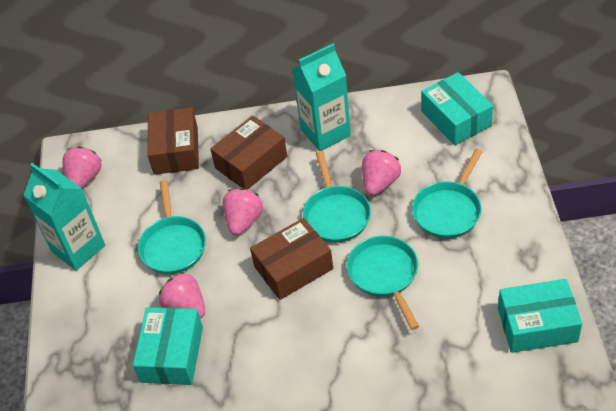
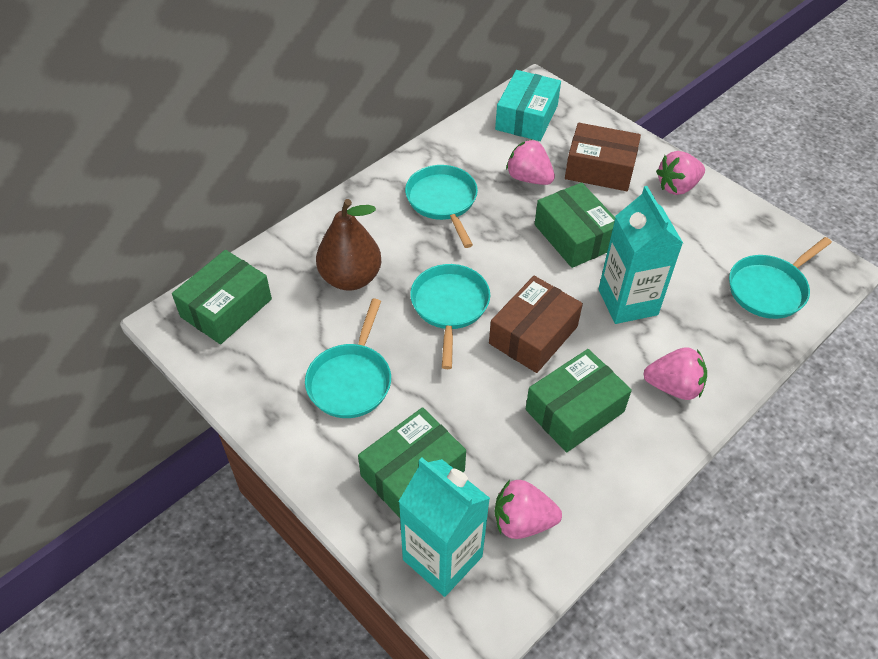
brown box: [147,108,199,175] [210,116,287,190] [250,218,333,300] = 3 -> [489,276,583,373] [565,123,641,191] = 2
brown pear: none = 0 -> [316,199,381,291] = 1
green box: none = 0 -> [172,250,272,344] [358,407,466,518] [526,349,632,452] [535,183,615,268] = 4
turquoise box: [133,307,203,385] [421,72,493,145] [498,279,582,353] = 3 -> [495,70,561,141] = 1

